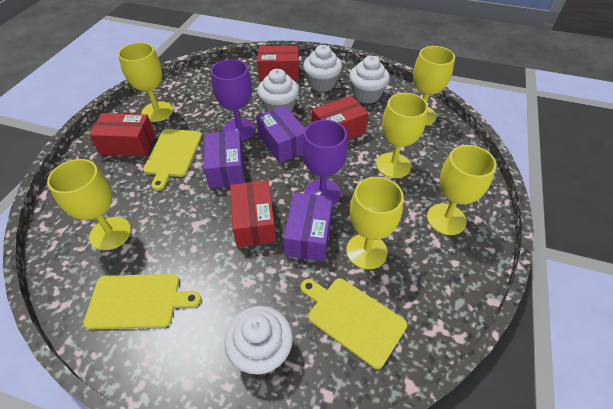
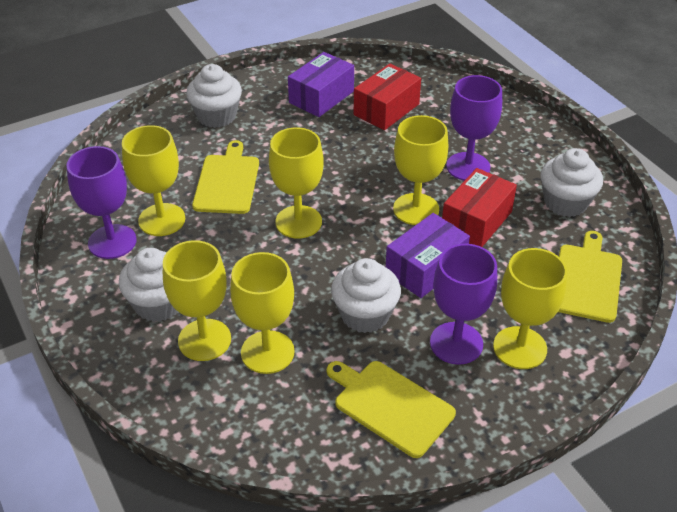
purple box: [204,130,245,188] [256,106,305,163] [283,192,333,261] = 3 -> [288,52,354,117] [386,213,470,298] = 2
purple goblet: [211,59,255,141] [302,120,348,206] = 2 -> [66,146,137,259] [430,244,497,365] [446,75,502,181] = 3
red box: [89,113,155,156] [230,180,276,247] [257,46,299,81] [312,96,369,140] = 4 -> [354,64,421,130] [442,168,517,247] = 2

